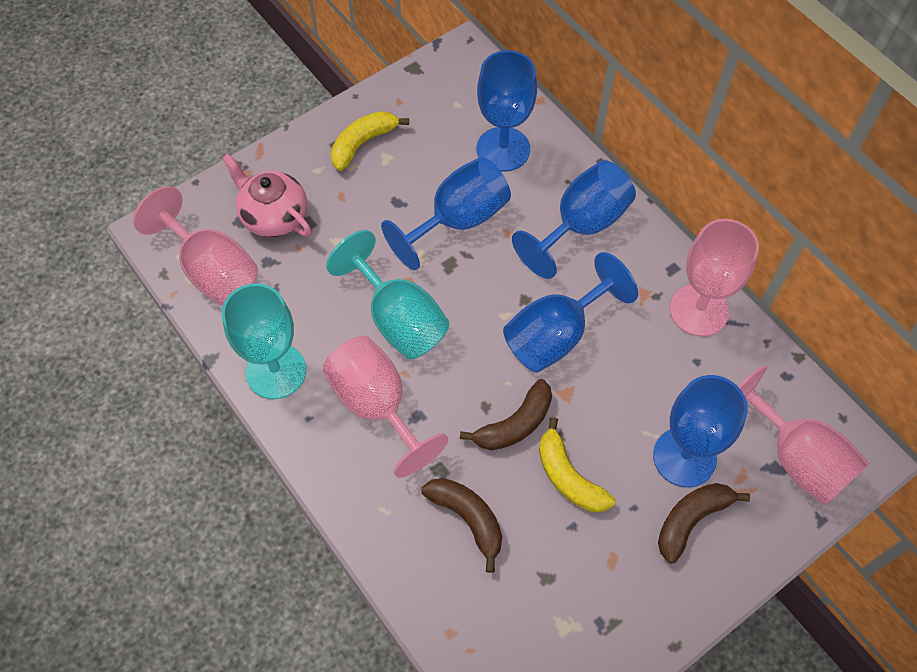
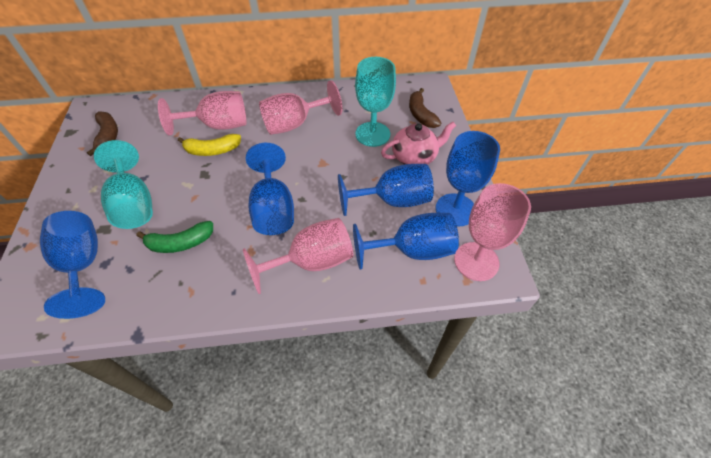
brown banana: [421,478,502,573] [460,379,552,450] [658,483,750,563] = 3 -> [87,111,118,156] [409,88,442,128] = 2
green banana: none = 0 -> [137,221,213,253] = 1
yellow banana: [331,111,409,171] [539,417,615,512] = 2 -> [178,134,241,156] = 1

